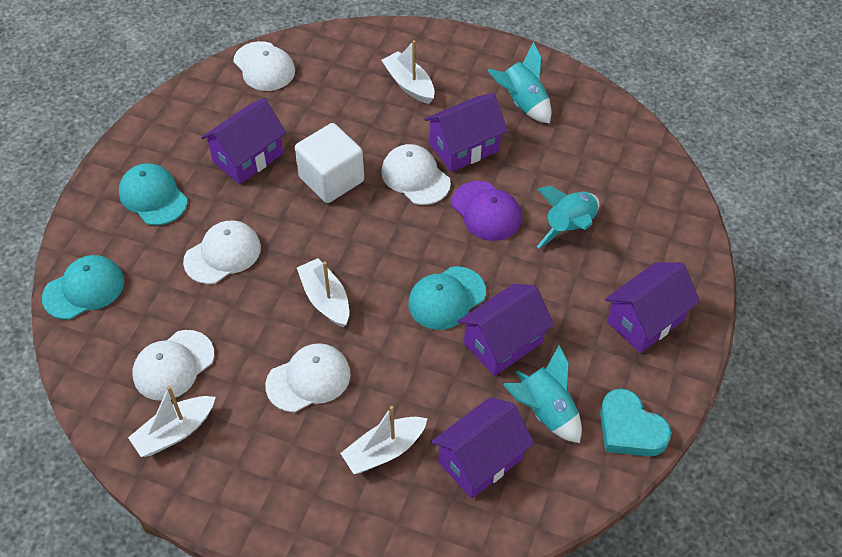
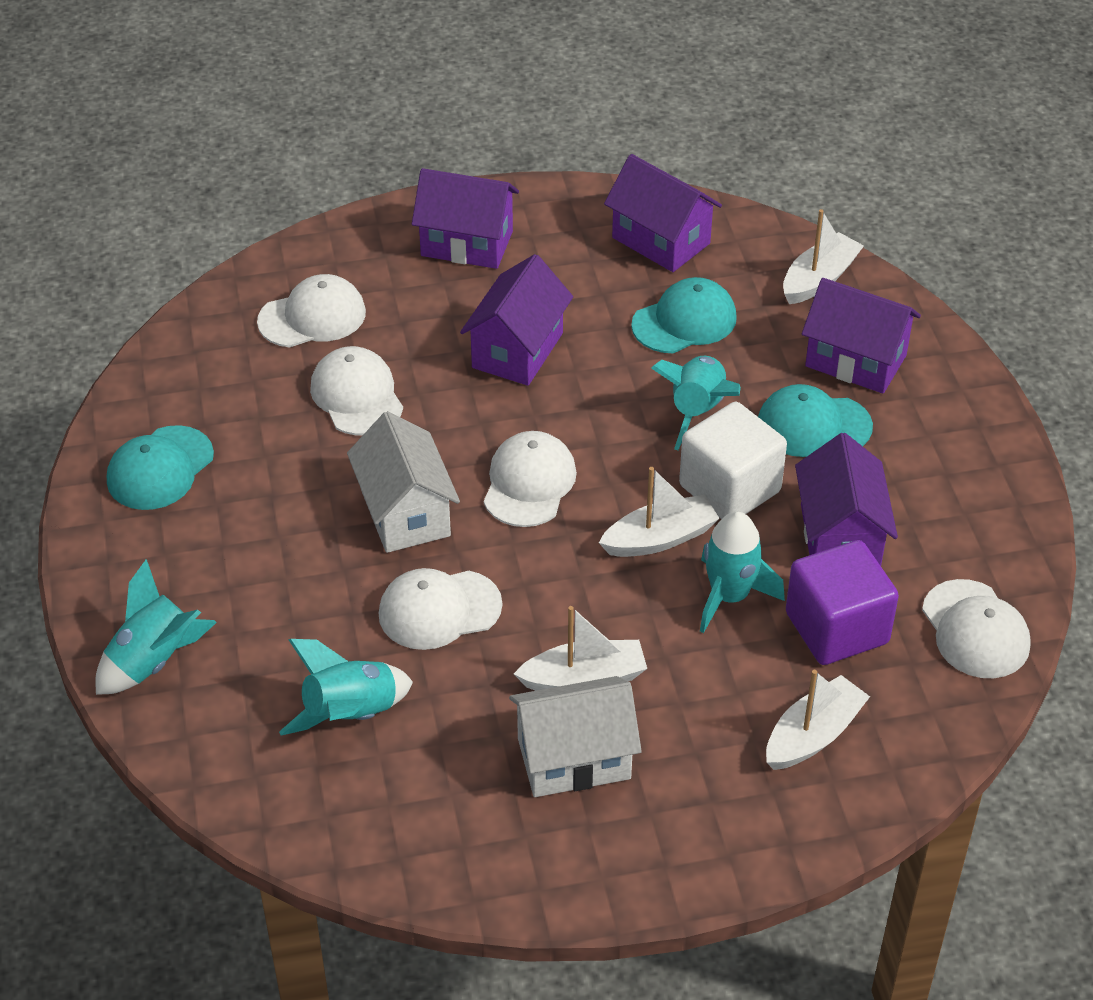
purple cap: [452,181,522,241] = 1 -> none = 0
purple cube: none = 0 -> [786,540,899,665] = 1
turquoise heart: [600,389,671,456] = 1 -> none = 0
turquoise rocket: [487,42,551,124] [503,345,582,443] [537,186,600,248] = 3 -> [95,560,217,695] [279,639,413,736] [651,356,741,450] [700,511,785,633] = 4
white house: none = 0 -> [347,411,460,553] [509,676,642,797] = 2

